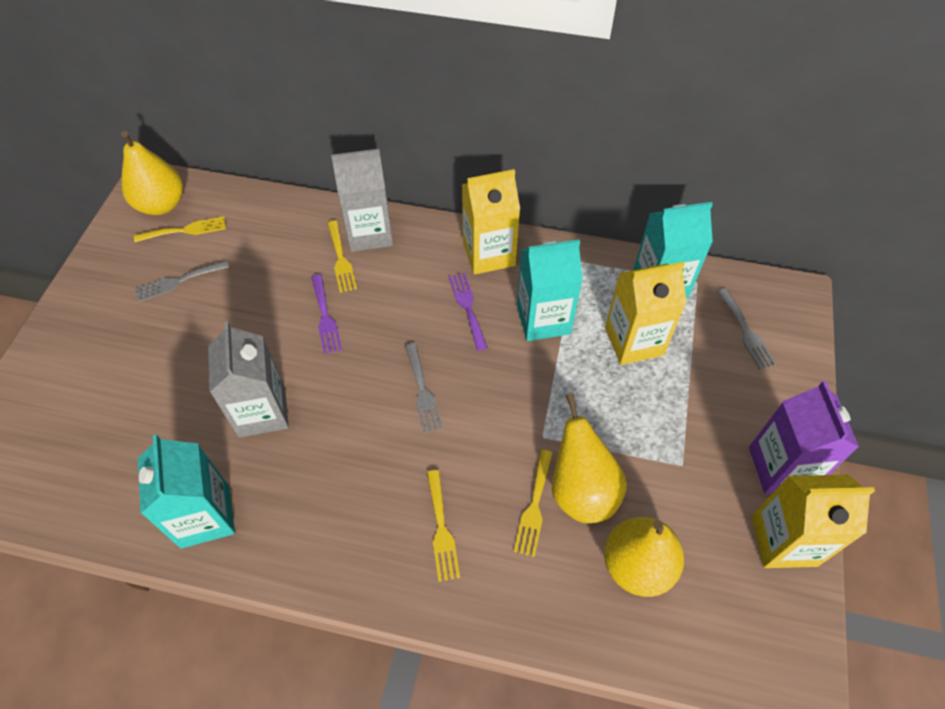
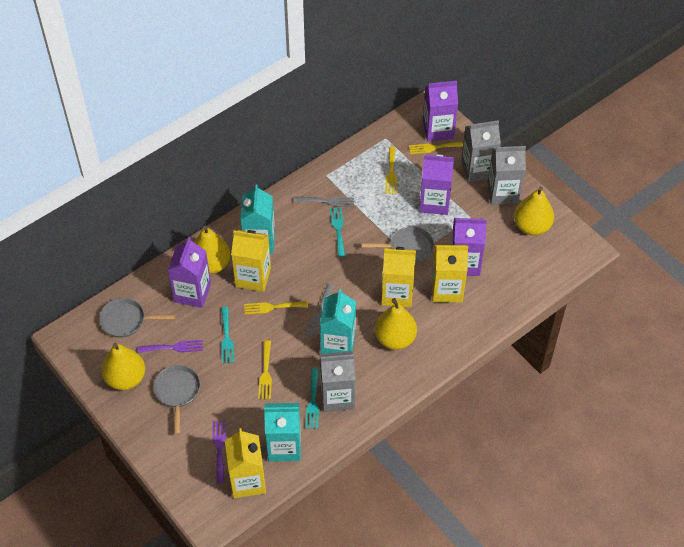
grey carton: [208,321,289,438] [331,149,393,252] = 2 -> [320,351,356,412] [461,120,501,182] [487,146,526,205] = 3
grey fork: [134,260,229,302] [405,343,443,433] [717,288,776,370] = 3 -> [294,197,354,207] [304,284,334,338] = 2
grey pan: none = 0 -> [99,298,175,338] [154,365,201,435] [361,227,434,264] = 3
purple carton: [749,381,859,494] = 1 -> [168,237,211,308] [419,154,454,215] [423,81,458,142] [451,218,487,276] = 4
turquoise fork: none = 0 -> [221,307,235,364] [305,368,319,429] [330,207,345,257] = 3
yellow carton: [462,169,520,275] [605,262,687,365] [752,475,875,568] = 3 -> [225,428,266,498] [231,230,271,292] [381,247,416,307] [432,245,468,303] = 4
yellow pear: [121,131,183,215] [552,393,627,523] [604,517,684,597] = 3 -> [101,343,145,390] [194,225,230,274] [375,298,417,350] [514,186,554,235] = 4

